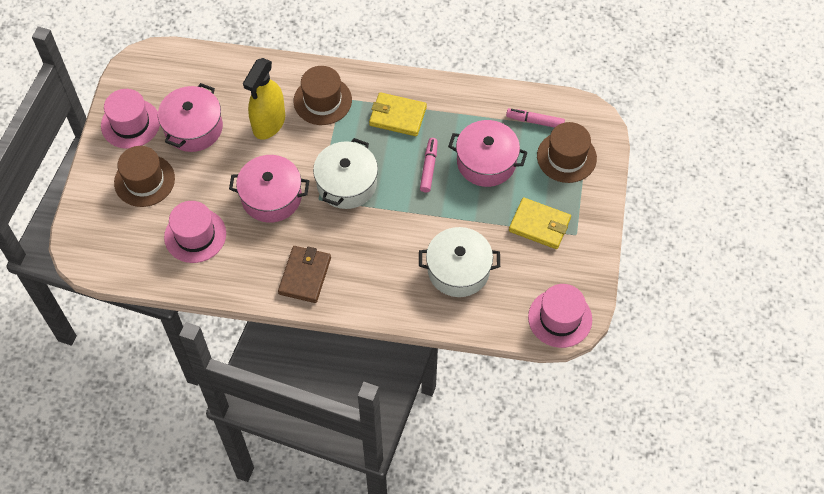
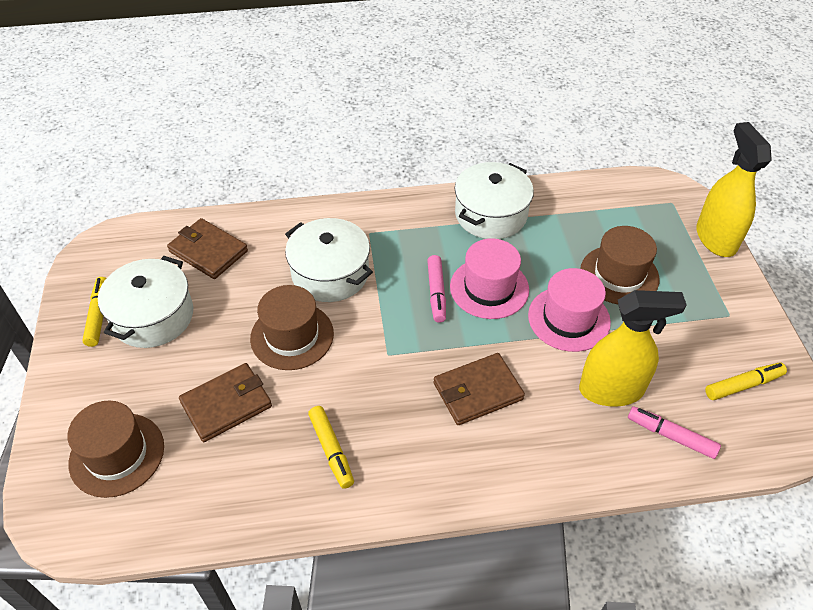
brown wallet: [278,246,331,303] = 1 -> [167,218,248,279] [179,363,272,442] [434,353,525,425] = 3
pink hat: [101,89,160,149] [164,201,226,263] [528,284,592,348] = 3 -> [450,238,529,319] [528,268,611,352] = 2
pink pot: [158,83,223,152] [229,155,309,223] [448,120,527,187] = 3 -> none = 0
white pot: [313,138,378,209] [419,227,500,297] = 2 -> [98,256,193,348] [285,218,373,302] [455,162,534,239] = 3
yellow marker: none = 0 -> [82,277,106,347] [308,406,354,489] [705,363,787,400] = 3
yellow spray bottle: [243,58,285,140] = 1 -> [579,290,687,407] [696,122,772,257] = 2
yellow wallet: [369,92,427,136] [509,197,571,249] = 2 -> none = 0

